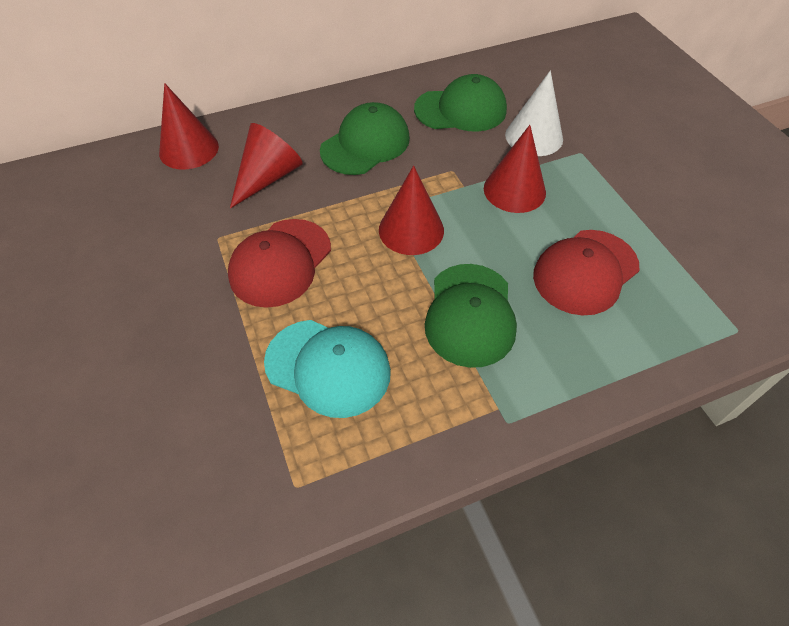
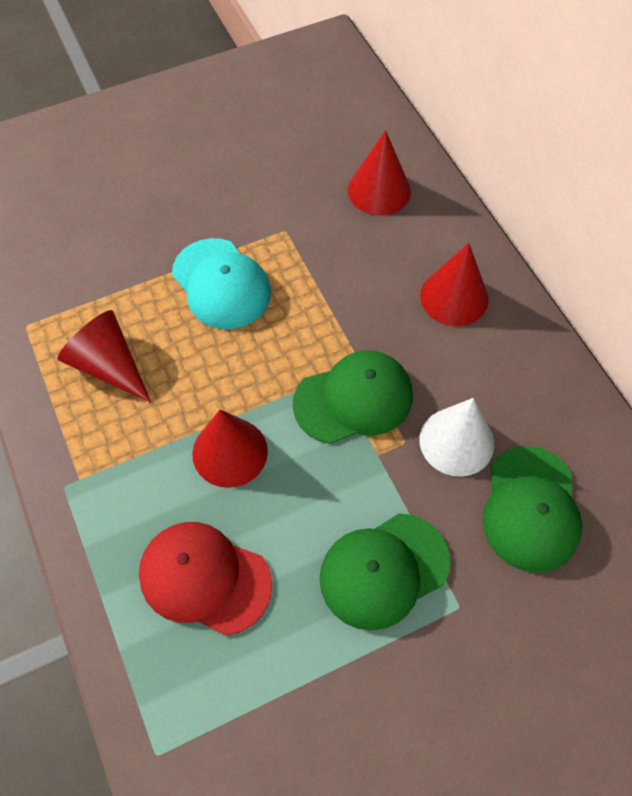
red cap: [228,219,331,308] [533,230,639,315] = 2 -> [139,522,272,636] = 1

